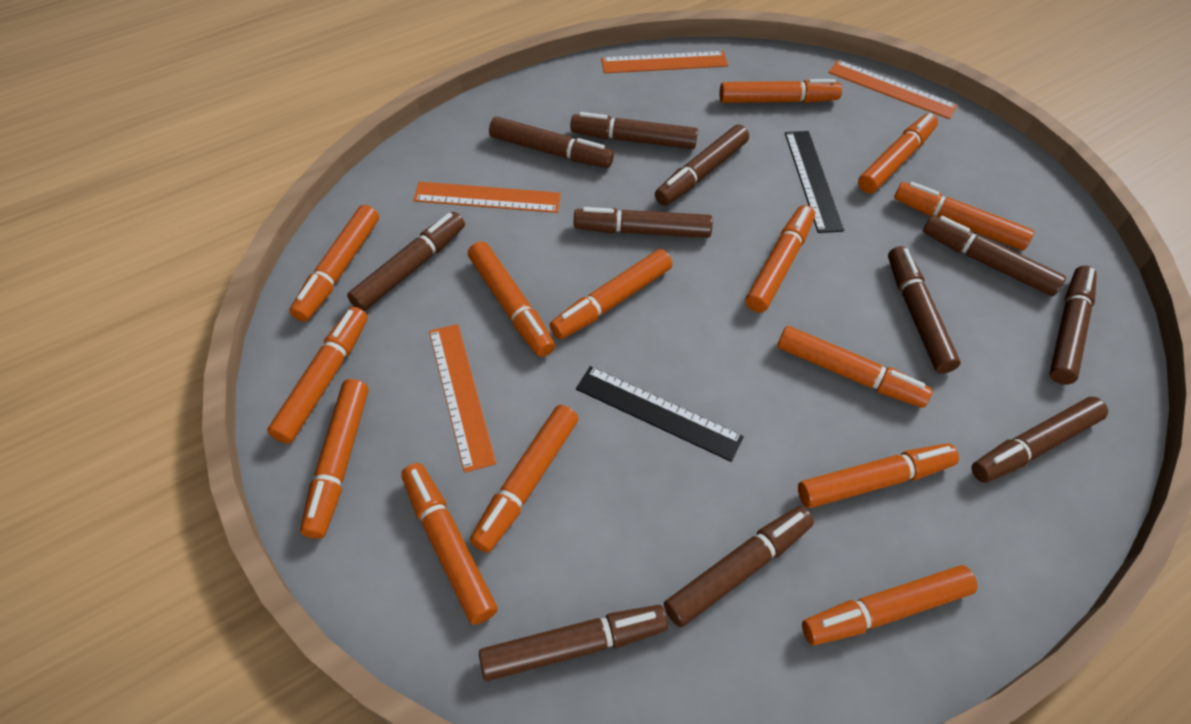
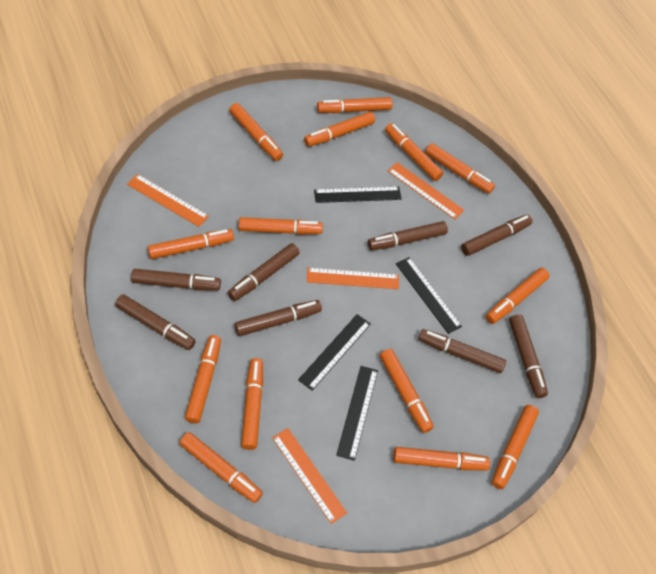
black ruler: [576,366,744,462] [785,131,844,233] = 2 -> [298,314,371,391] [314,187,402,203] [336,366,378,461] [396,257,462,334] = 4
brown marker: [347,212,465,311] [479,605,668,681] [489,117,614,168] [570,112,698,149] [574,207,713,238] [655,125,749,206] [664,506,814,627] [888,246,961,373] [923,215,1066,296] [972,397,1108,483] [1050,266,1097,385] = 11 -> [115,294,196,350] [131,269,221,290] [228,243,300,301] [234,300,322,336] [368,221,448,250] [418,329,506,373] [461,215,532,256] [509,314,548,398] = 8

